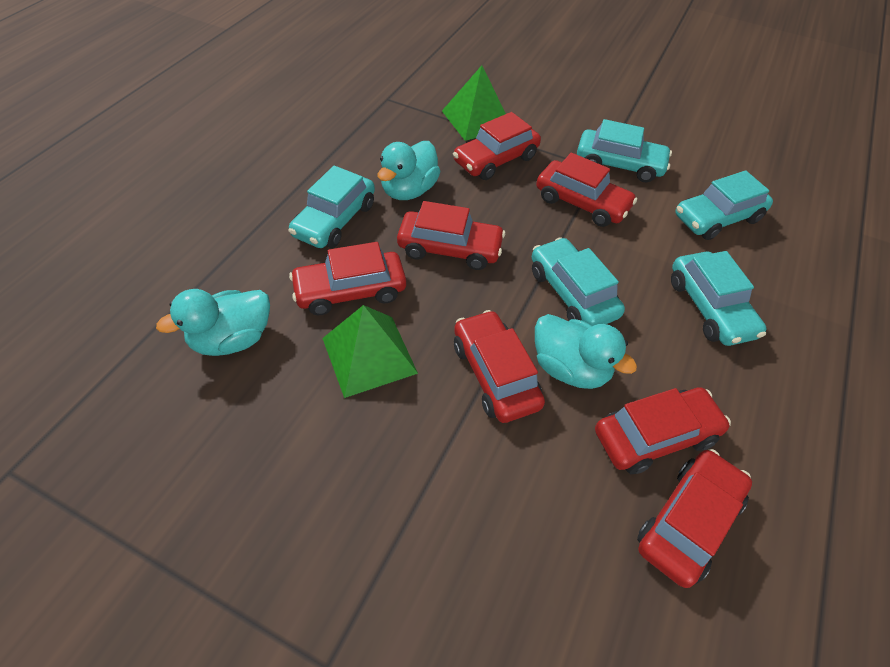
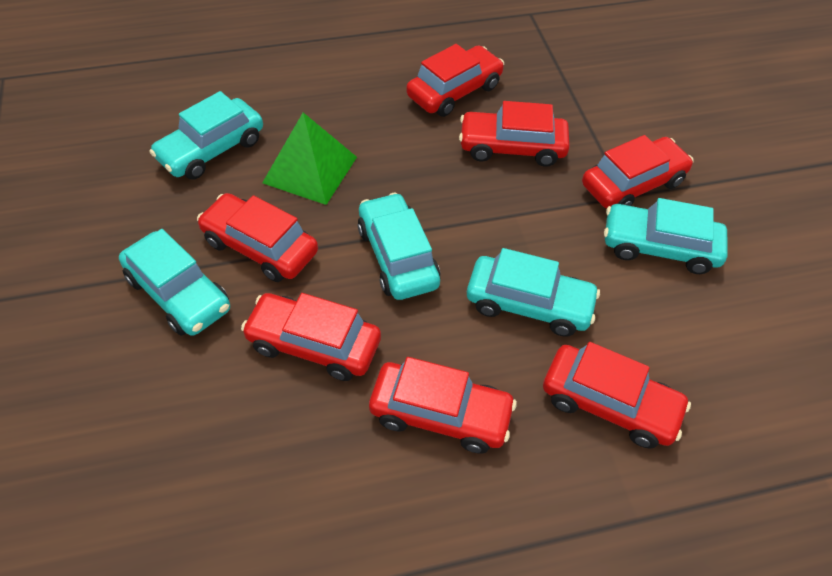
green pyramid: [322,305,418,398] [442,65,506,141] = 2 -> [262,113,357,205] = 1
turquoise duck: [156,289,270,356] [378,141,441,200] [535,314,637,389] = 3 -> none = 0

